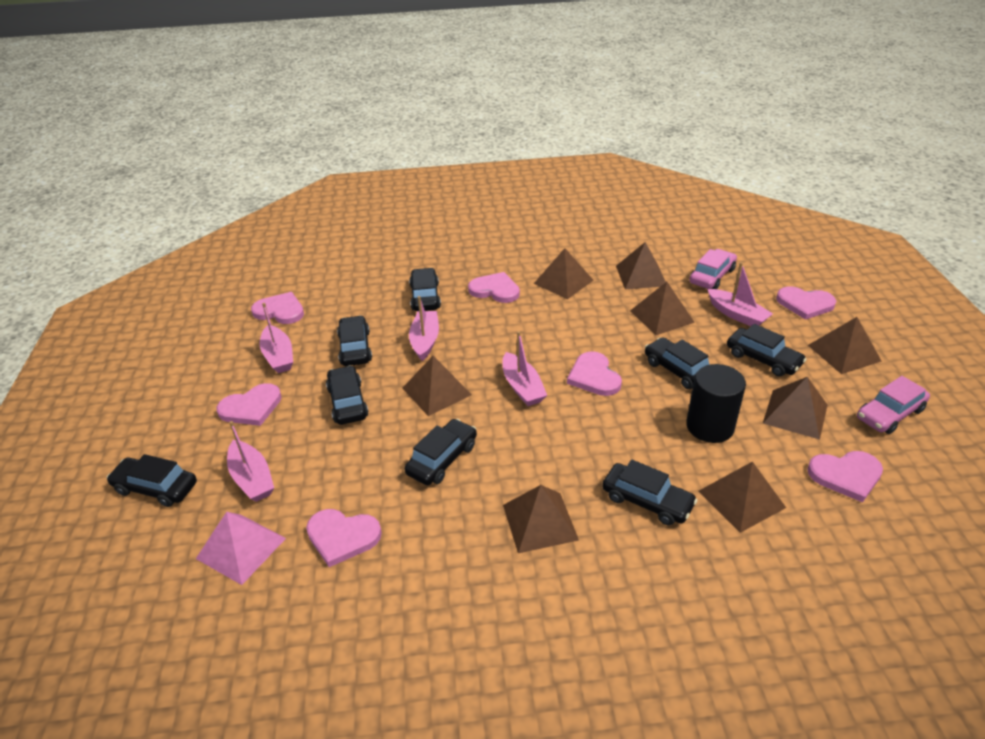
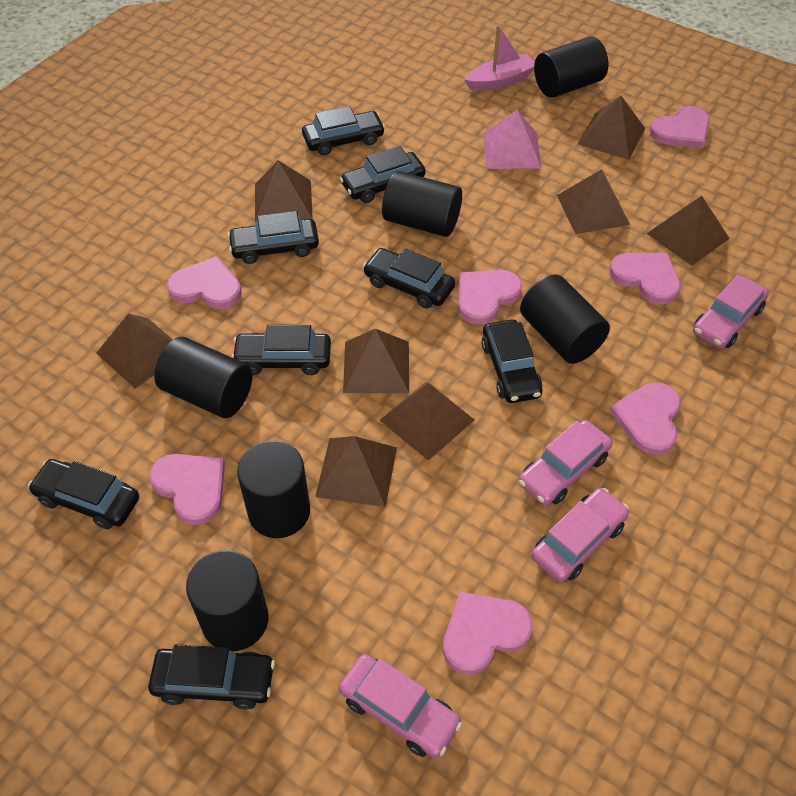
black cylinder: [686,364,746,443] = 1 -> [154,337,252,418] [186,550,269,651] [237,441,310,538] [382,171,462,237] [520,274,610,364] [534,36,609,98] = 6
pink boat: [227,421,274,502] [260,303,293,373] [409,296,439,361] [503,331,547,406] [708,262,773,326] = 5 -> [464,25,535,91] = 1
pink car: [690,249,737,289] [857,376,930,434] = 2 -> [339,654,462,758] [518,420,613,505] [531,488,629,582] [693,275,769,349] = 4

